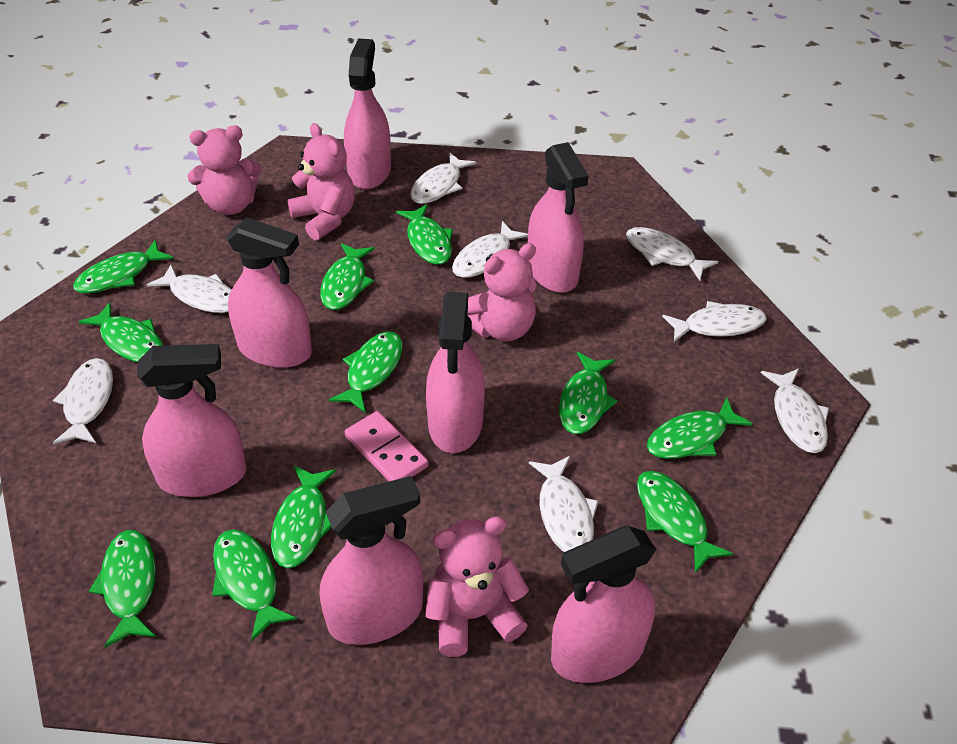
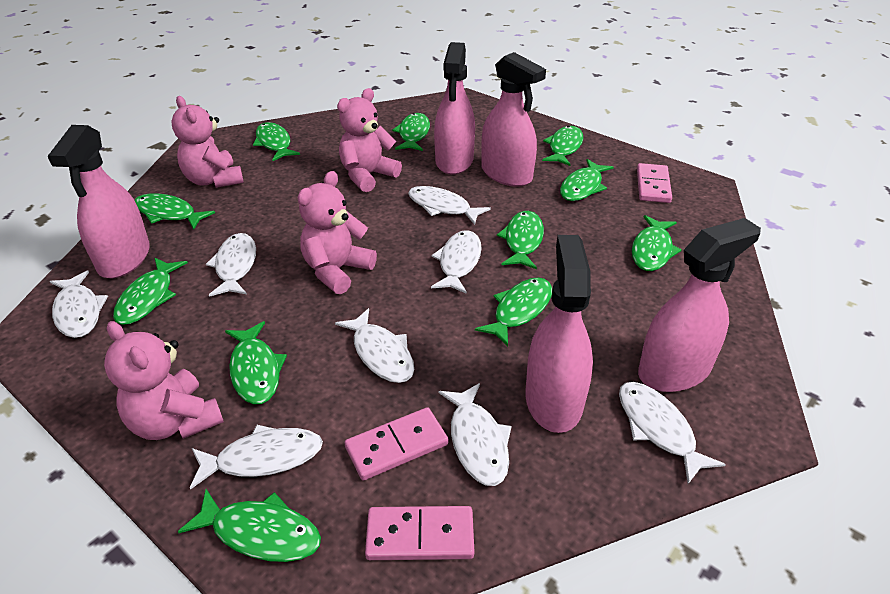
pink domino: [345,411,429,481] = 1 -> [345,407,448,481] [365,506,475,560] [637,163,672,203] = 3
pink spray bottle: [137,344,247,497] [226,217,312,368] [320,476,423,645] [344,39,391,189] [426,292,485,453] [528,142,588,293] [551,526,656,683] = 7 -> [48,125,150,279] [434,42,475,175] [481,52,546,187] [525,235,593,433] [638,218,761,392] = 5

